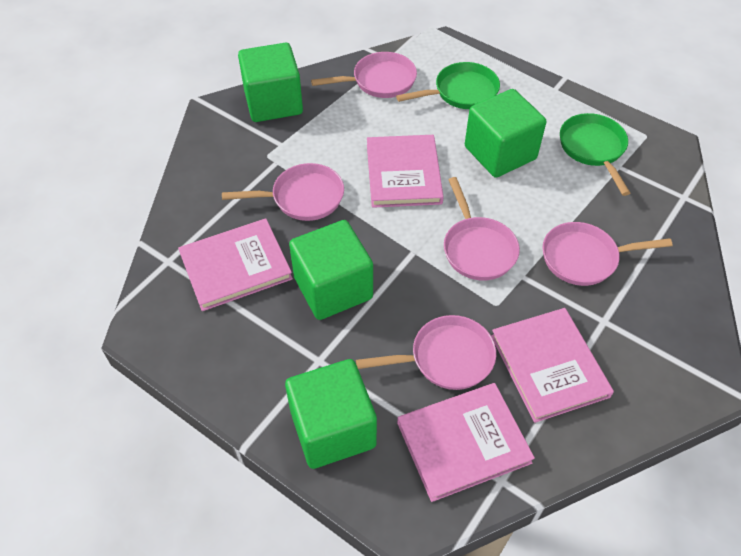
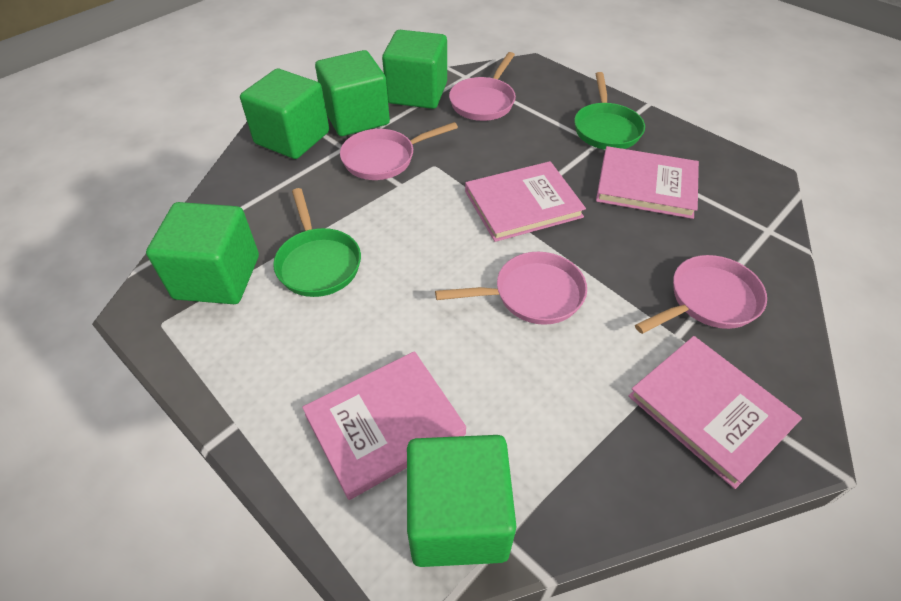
green cube: [238,43,303,122] [285,359,377,469] [289,220,373,320] [465,89,546,178] = 4 -> [146,202,259,304] [240,69,329,159] [315,50,390,136] [382,30,447,109] [407,435,517,567] = 5
pink pan: [222,163,344,221] [311,52,417,98] [356,315,496,390] [444,177,520,280] [543,222,673,286] = 5 -> [340,122,458,180] [435,252,587,325] [449,52,516,121] [635,255,767,334] = 4

